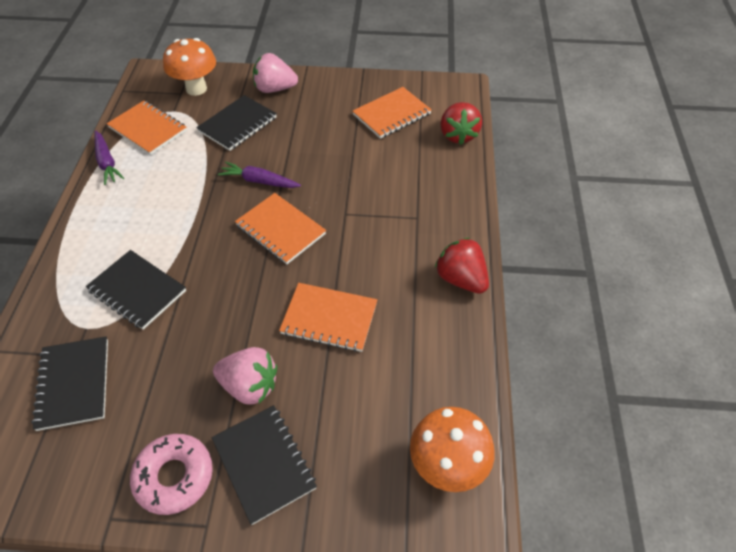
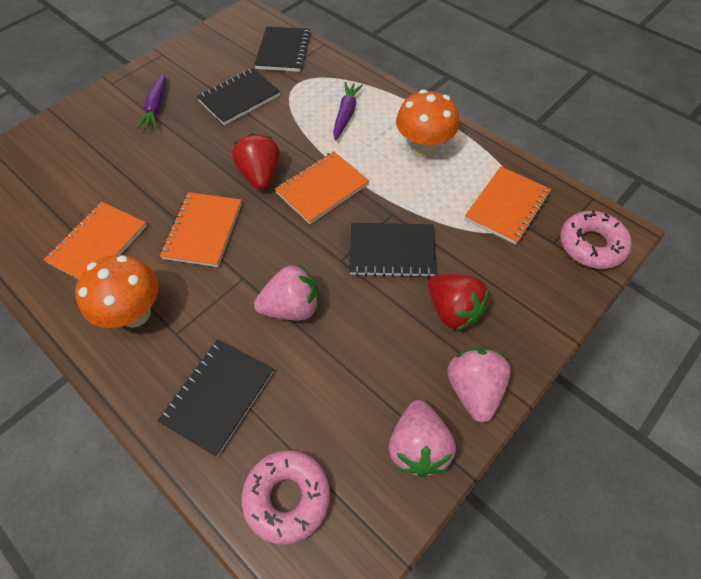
pink donut: [130,434,213,515] = 1 -> [242,450,330,545] [560,211,632,269] = 2
pink strawberry: [213,347,277,405] [253,53,298,93] = 2 -> [254,265,318,321] [389,400,456,477] [447,348,511,423] = 3

